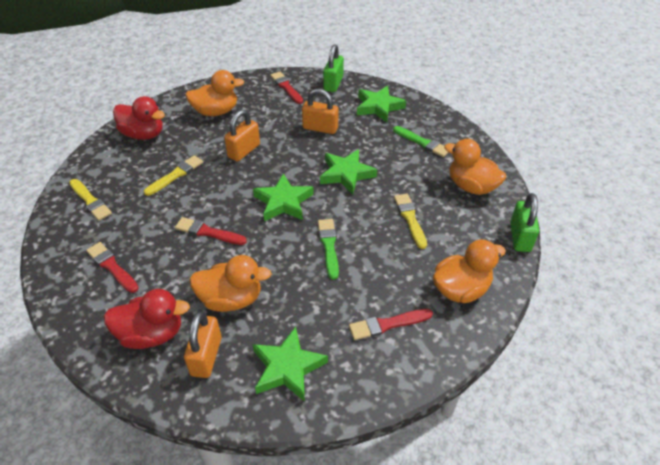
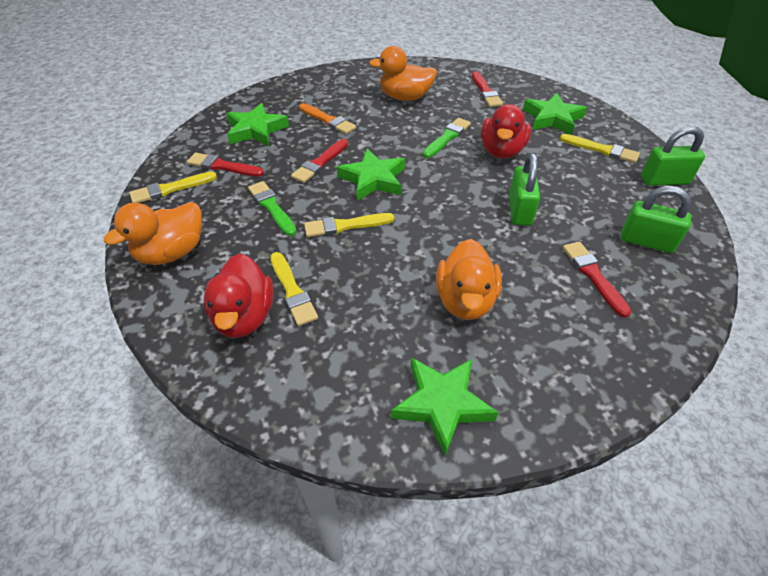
green padlock: [323,44,344,92] [510,193,539,252] = 2 -> [509,153,540,226] [621,186,691,253] [641,126,705,186] = 3
orange brush: none = 0 -> [299,103,356,134] = 1
orange duck: [185,70,244,116] [189,255,272,312] [433,240,506,303] [444,139,506,195] = 4 -> [104,202,202,265] [369,46,437,101] [436,239,502,320] = 3
orange padlock: [184,311,222,378] [224,110,260,161] [302,89,339,134] = 3 -> none = 0
yellow brush: [69,179,112,221] [144,155,203,196] [394,194,427,249] = 3 -> [129,172,217,203] [270,252,318,326] [304,213,394,237] [560,134,640,163] = 4

